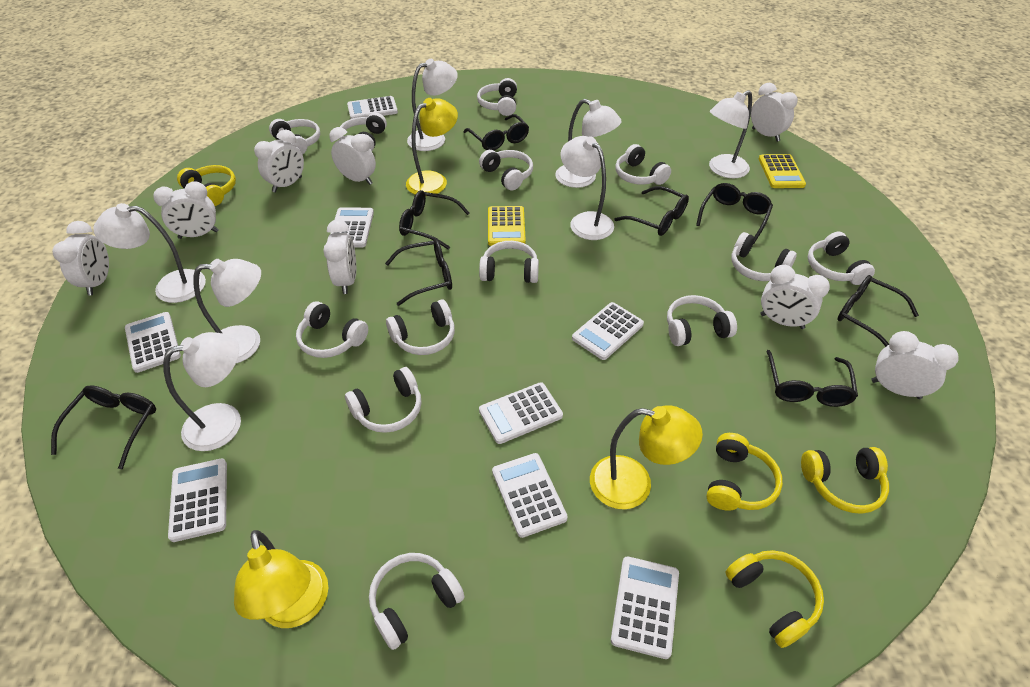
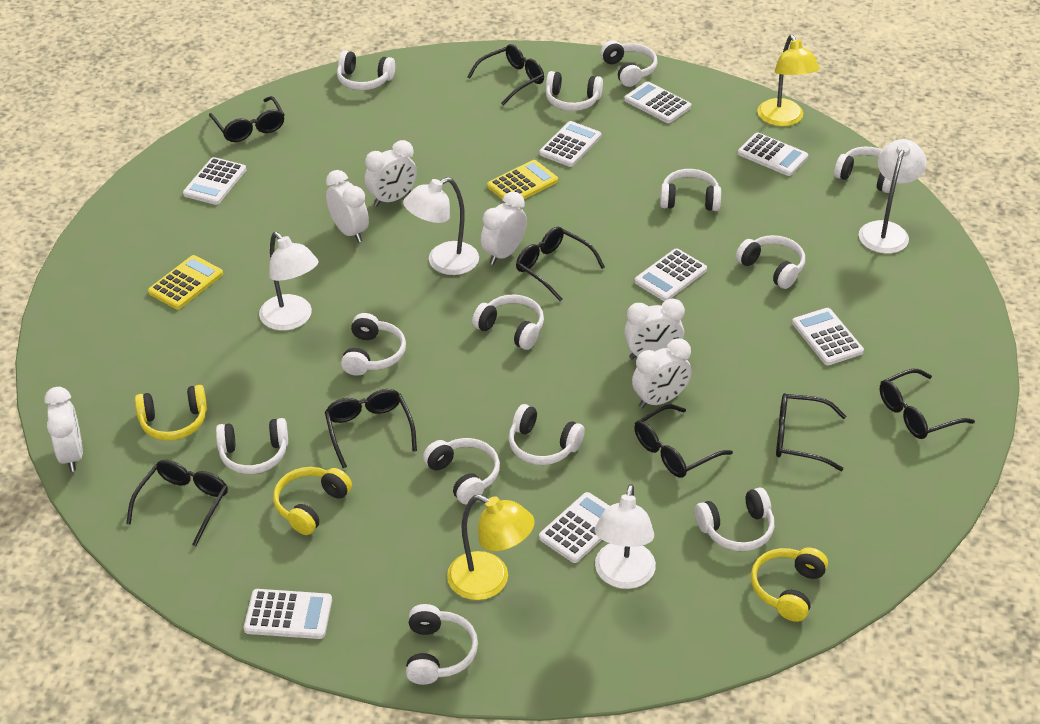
white clock: [53,221,109,295] [153,181,219,239] [254,130,304,193] [323,220,356,294] [329,127,376,185] [751,83,798,142] [760,265,830,329] [871,331,958,399] = 8 -> [44,387,83,472] [326,170,369,242] [365,140,417,206] [481,191,527,265] [624,298,685,360] [632,338,692,408] = 6
white lamp: [93,203,206,303] [163,332,241,451] [193,259,261,363] [407,59,458,151] [555,99,622,188] [560,136,614,240] [709,90,752,178] = 7 -> [259,232,318,331] [403,177,479,275] [595,484,656,589] [859,139,926,254] = 4
yellow headphones: [177,165,236,206] [706,433,783,511] [725,550,824,648] [801,447,889,514] = 4 -> [135,385,207,441] [273,467,352,535] [751,547,828,622] = 3
yellow lamp: [234,530,328,628] [406,98,458,195] [590,405,703,509] = 3 -> [447,495,535,600] [757,35,820,127] = 2

